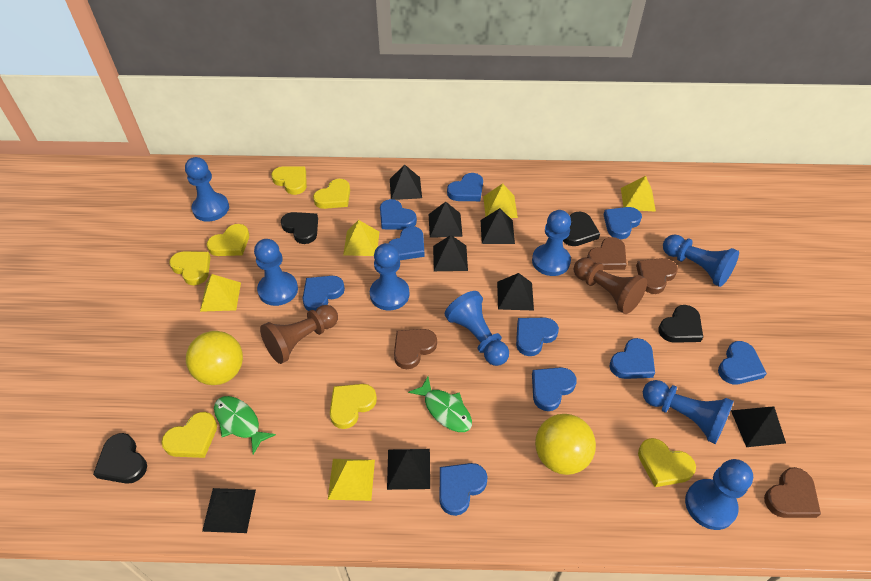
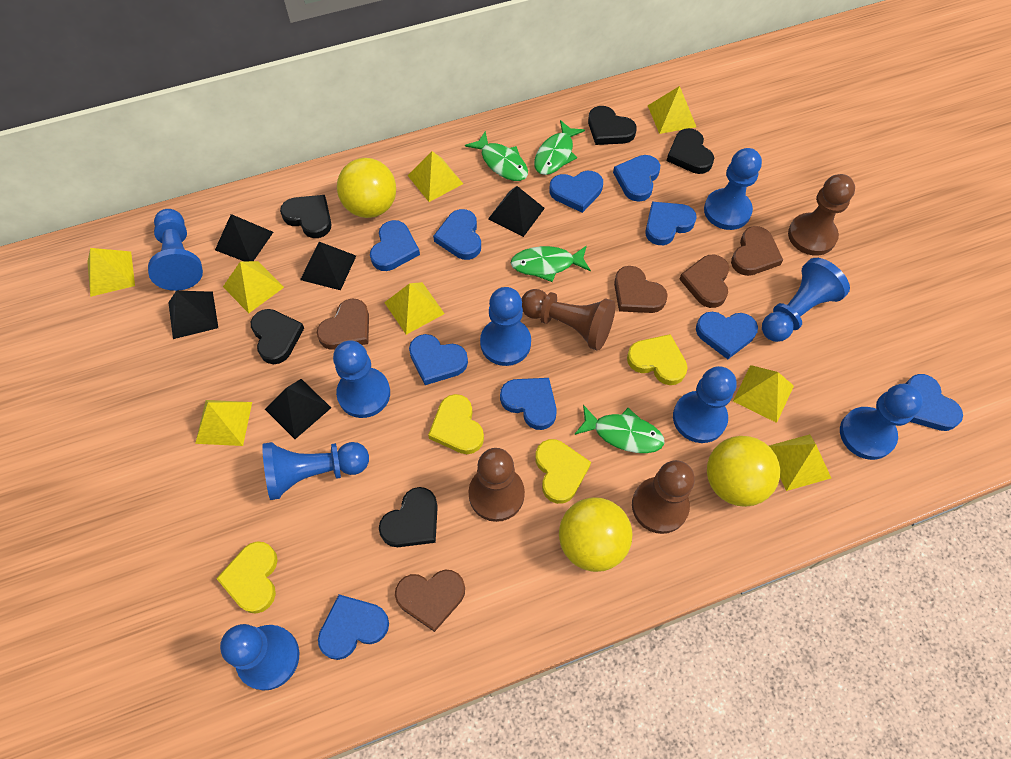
black heart: [93,433,147,484] [281,212,318,244] [563,212,600,246] [659,305,703,343] = 4 -> [251,309,304,364] [280,195,332,238] [379,487,438,547] [588,106,637,145] [666,128,714,174] = 5
black pyramid: [202,488,256,533] [387,449,430,490] [390,165,422,200] [429,202,463,238] [433,235,468,271] [481,208,515,244] [497,273,534,310] [731,407,786,447] = 8 -> [168,291,218,339] [215,214,273,261] [265,379,331,439] [300,242,356,290] [488,186,545,237] = 5
blue pawn: [185,157,229,222] [254,239,298,306] [370,243,409,311] [445,291,509,366] [532,210,571,276] [643,380,734,444] [663,234,739,287] [685,459,753,530] = 8 -> [148,209,203,291] [220,624,299,690] [262,442,369,500] [333,340,390,418] [480,287,531,366] [673,366,736,443] [704,148,762,230] [762,258,850,342] [840,384,923,460] = 9
brown heart: [394,329,437,369] [587,237,627,270] [636,258,678,294] [764,467,821,518] = 4 -> [317,299,369,350] [395,570,465,632] [614,266,668,313] [679,255,729,308] [731,226,783,276] = 5
brown pawn: [260,305,338,364] [574,258,647,314] = 2 -> [468,448,525,522] [521,289,615,351] [632,460,695,534] [788,174,855,255] = 4
green fish: [214,396,276,454] [408,377,472,432] = 2 -> [465,131,528,181] [511,246,591,282] [534,120,585,175] [574,405,665,453] = 4
yellow ball: [186,331,243,385] [535,414,596,475] = 2 -> [337,158,396,218] [559,497,632,572] [707,436,780,507] = 3
yellow heart: [161,412,217,458] [169,251,210,285] [207,224,249,256] [271,167,307,195] [313,179,350,209] [330,384,377,429] [638,438,696,487] = 7 -> [216,541,278,614] [428,394,484,454] [535,439,591,504] [627,334,688,385] = 4
yellow pyramid: [200,274,241,312] [328,459,375,501] [343,220,379,256] [483,183,518,218] [621,176,656,212] = 5 -> [87,248,135,297] [195,400,252,446] [223,261,284,313] [384,282,445,335] [408,151,463,202] [648,86,696,134] [733,365,794,423] [769,434,831,491] = 8

